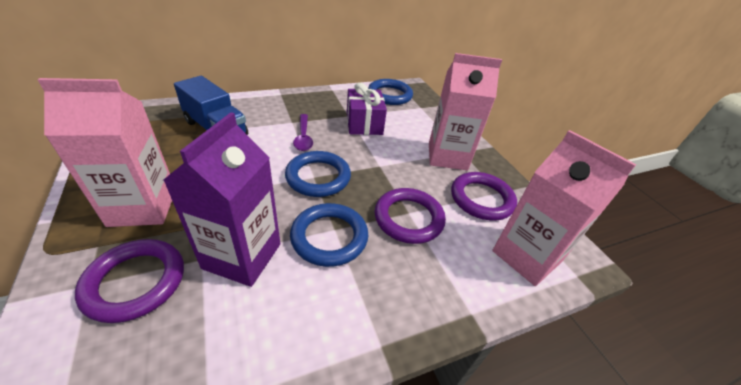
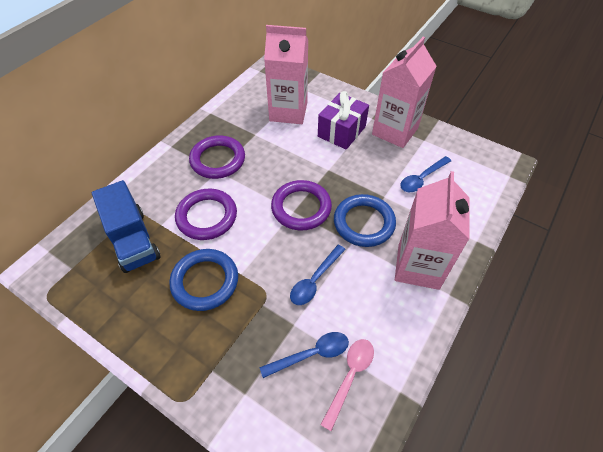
blue ring: [285,151,351,197] [290,203,368,267] [368,79,413,105] = 3 -> [169,249,238,311] [334,194,396,247] = 2
blue spoon: none = 0 -> [259,332,349,378] [290,245,346,305] [400,156,451,192] = 3
pink spoon: none = 0 -> [321,339,374,431] = 1
purple carton: [163,112,280,287] = 1 -> none = 0
purple spoon: [293,114,313,151] = 1 -> none = 0

